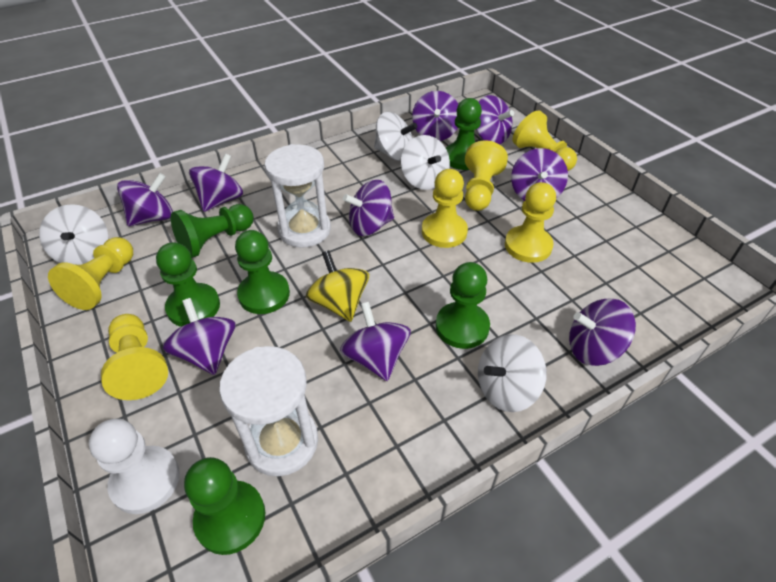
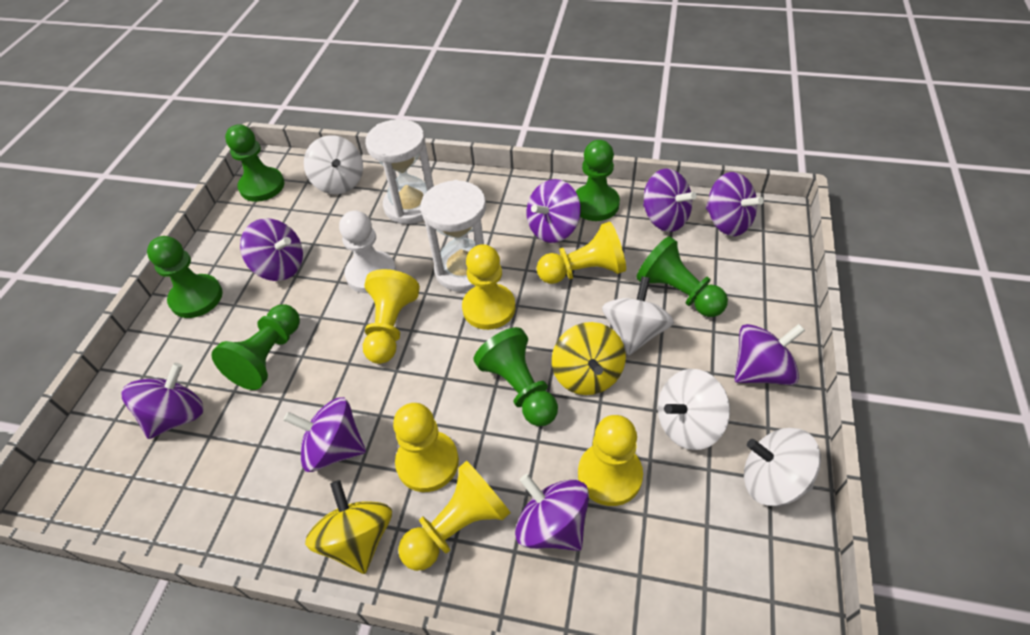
purple spinning top: [117,173,173,226] [163,298,235,375] [189,153,243,212] [340,302,411,381] [343,180,394,236] [412,91,458,141] [476,95,514,144] [511,148,568,201] [569,298,636,366] = 9 -> [122,363,204,439] [240,218,303,281] [284,397,366,472] [515,474,589,551] [526,179,581,243] [643,169,697,232] [706,172,764,236] [734,324,805,385] = 8
yellow spinning top: [306,250,369,322] = 1 -> [305,480,392,574] [552,322,626,395] = 2

